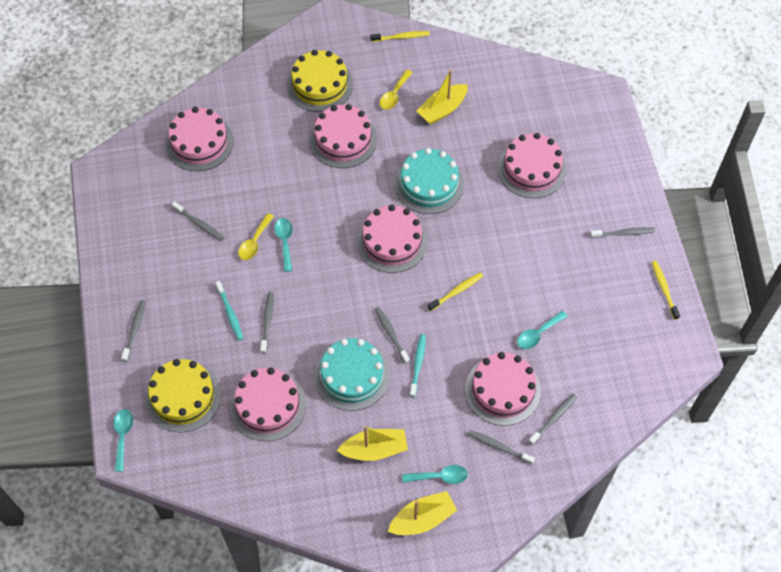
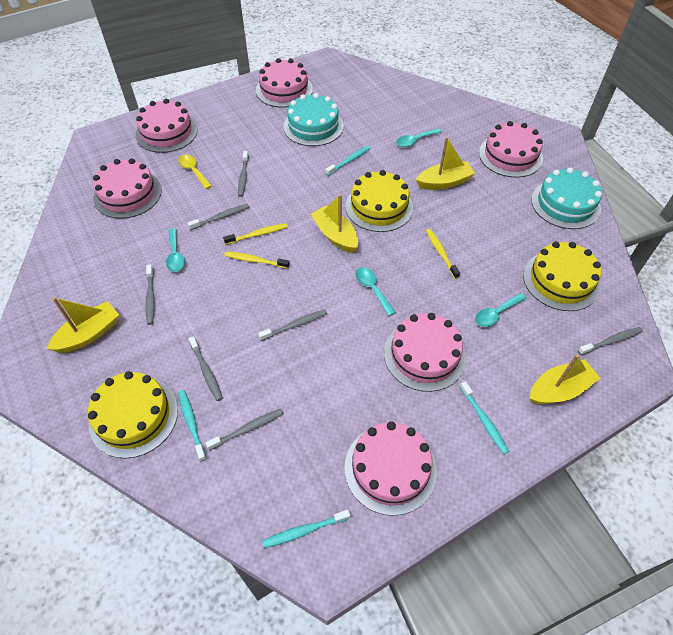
turquoise toothbrush: [216,281,244,341] [410,334,426,398] = 2 -> [178,390,207,462] [262,510,350,548] [326,146,371,176] [460,381,509,454] = 4
yellow boat: [337,426,408,461] [388,491,457,535] [417,70,468,125] = 3 -> [47,297,119,353] [311,194,358,253] [416,137,475,190] [529,354,601,404] = 4
yellow cake: [145,359,221,433] [287,50,353,112] = 2 -> [88,371,178,459] [345,170,413,232] [523,242,601,311] = 3
yellow spoon: [238,213,274,260] [380,70,413,110] = 2 -> [178,155,212,189] = 1

